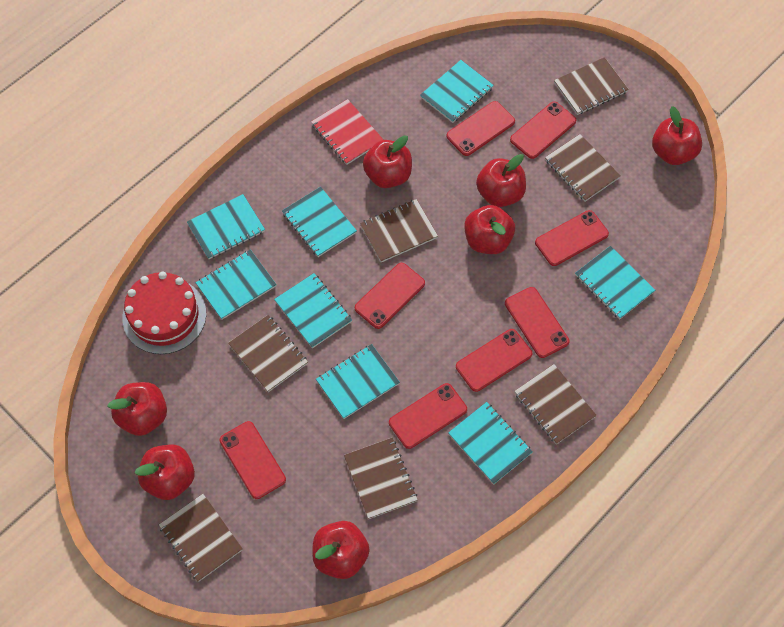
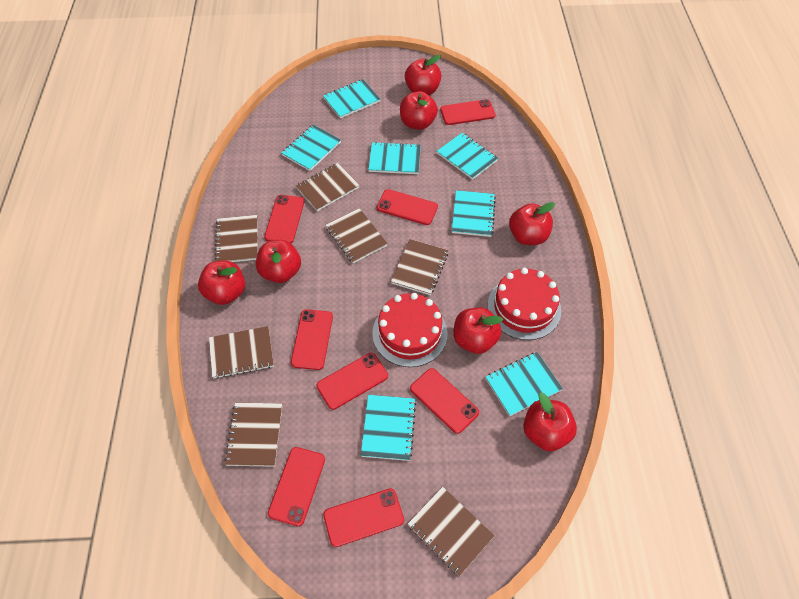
red cake: [122,272,206,354] = 1 -> [372,293,448,367] [488,268,561,340] = 2
red notebook: [311,99,384,165] = 1 -> none = 0
turquoise notebook: [187,194,265,259] [196,249,277,320] [274,273,352,348] [282,187,357,257] [316,344,400,419] [420,60,494,123] [448,402,533,484] [575,246,655,319] = 8 -> [282,125,341,171] [323,79,380,118] [361,395,416,461] [368,142,421,174] [437,133,498,180] [452,190,496,237] [486,352,563,416] = 7

